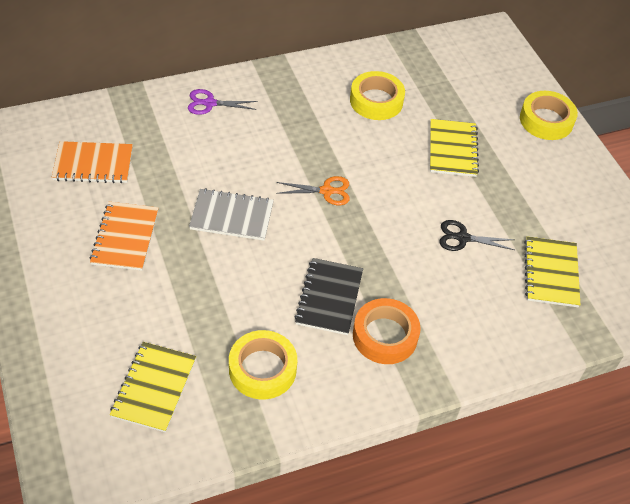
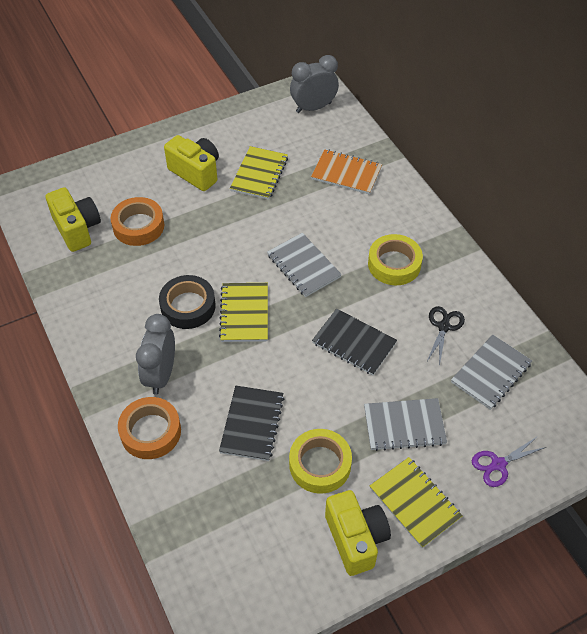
black notebook: [295,258,363,335] = 1 -> [219,386,284,461] [312,309,397,375] = 2
black tape: none = 0 -> [159,275,216,329] = 1
grey clock: none = 0 -> [136,314,175,395] [290,55,339,113] = 2
grey notebook: [189,188,274,241] = 1 -> [267,233,342,297] [364,398,447,451] [451,334,532,410] = 3
orange notebook: [52,141,133,184] [90,202,158,271] = 2 -> [311,149,382,195] = 1
orange scissors: [276,176,350,205] = 1 -> none = 0
orange tape: [353,298,421,364] = 1 -> [111,197,164,246] [118,397,181,459] = 2
yellow camera: none = 0 -> [46,187,101,252] [164,135,219,191] [325,490,391,576] = 3
yellow tape: [229,330,297,400] [350,71,405,120] [520,91,578,140] = 3 -> [289,429,352,494] [368,234,423,285] = 2

